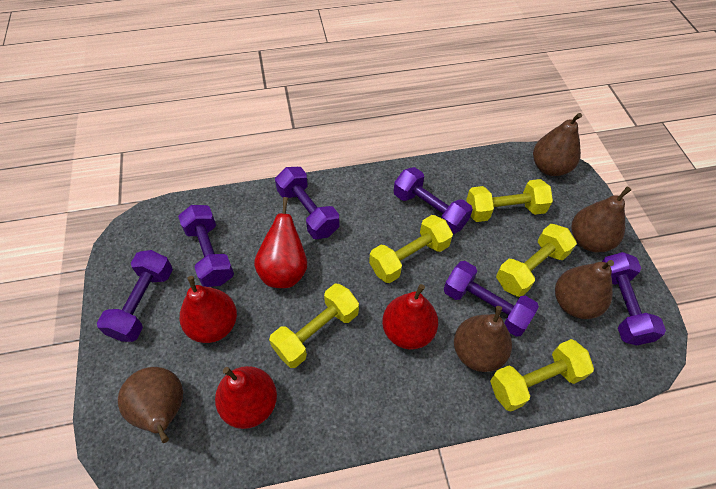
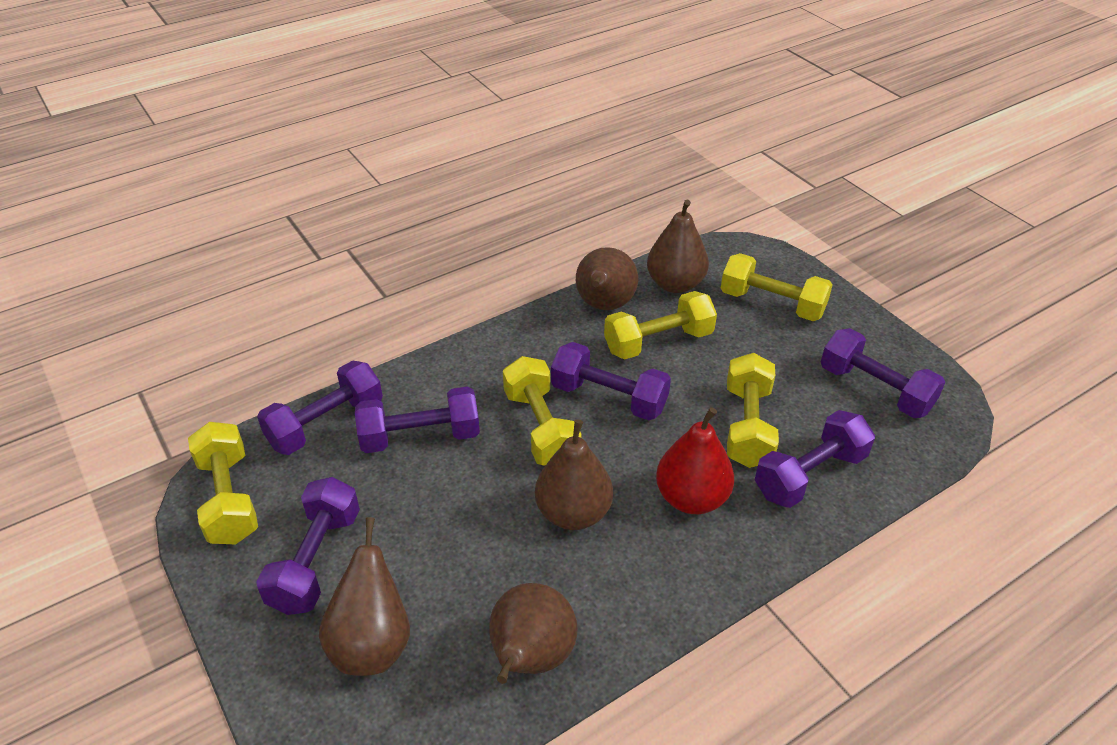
red pear: [179,276,237,343] [215,366,277,429] [254,197,307,288] [382,284,438,349] = 4 -> [656,407,734,514] = 1

